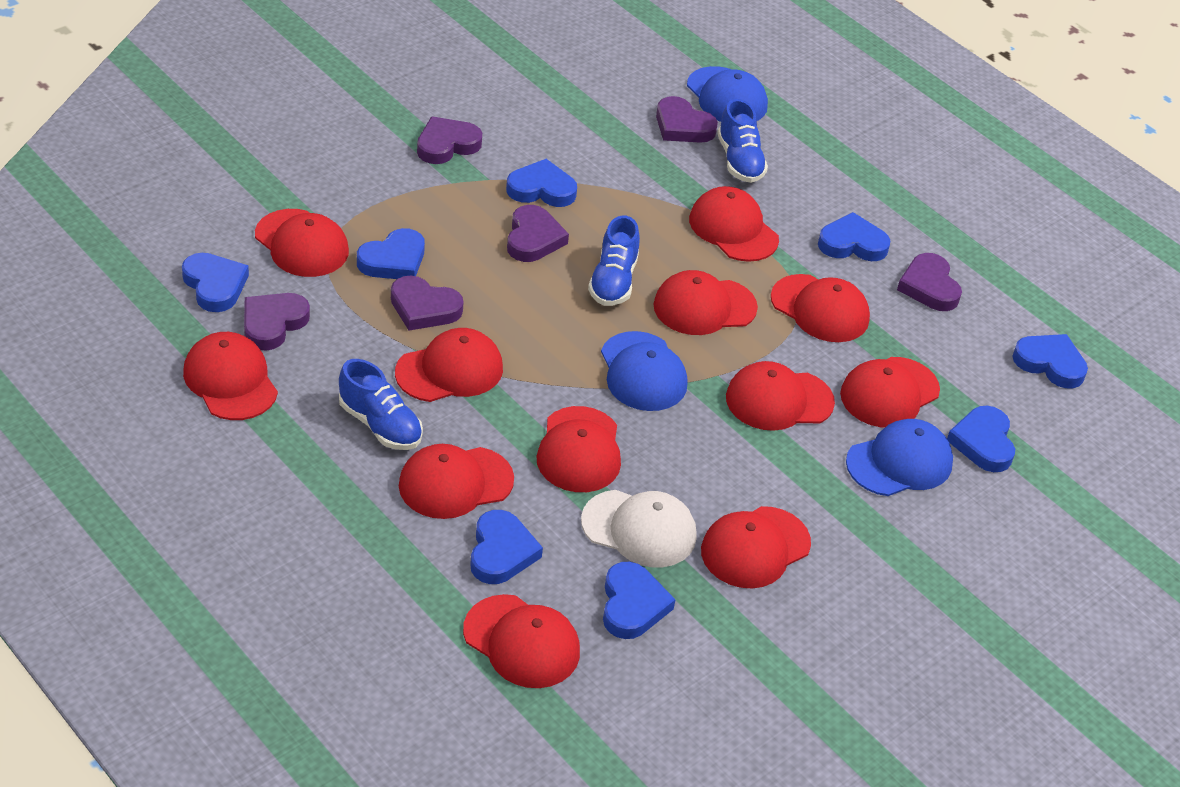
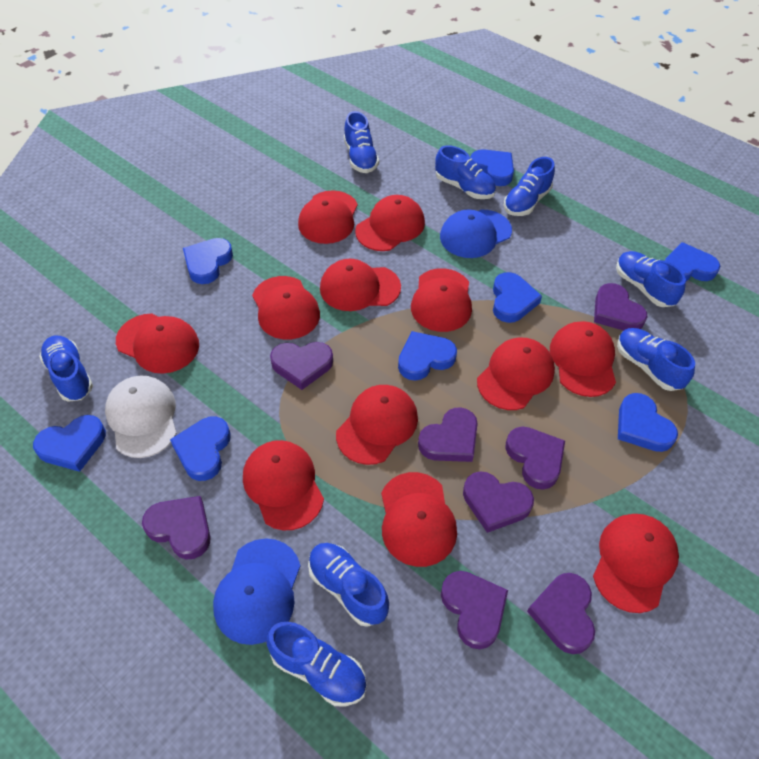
blue cap: [601,331,687,411] [687,66,768,122] [846,419,953,496] = 3 -> [213,538,301,645] [440,209,512,258] = 2
blue shoe: [339,359,423,450] [588,215,640,306] [717,99,768,183] = 3 -> [39,335,93,402] [266,622,367,706] [308,543,389,627] [344,111,379,173] [435,145,496,199] [504,157,555,216] [616,251,686,307] [617,328,695,391] = 8
purple heart: [244,293,310,351] [391,276,464,331] [417,116,482,164] [507,205,569,262] [656,96,718,143] [897,253,962,311] = 6 -> [142,496,211,559] [270,342,333,390] [418,407,478,462] [441,571,508,649] [463,471,534,533] [505,427,565,490] [527,573,595,654] [594,283,648,331] = 8

